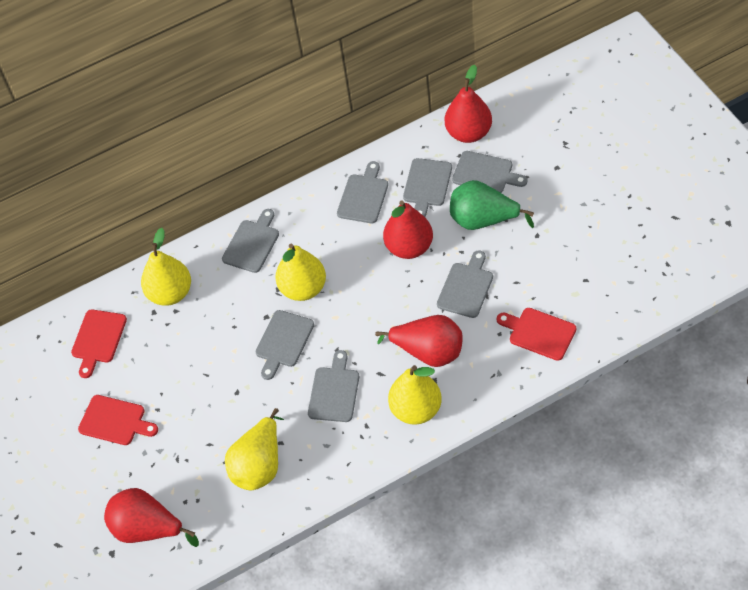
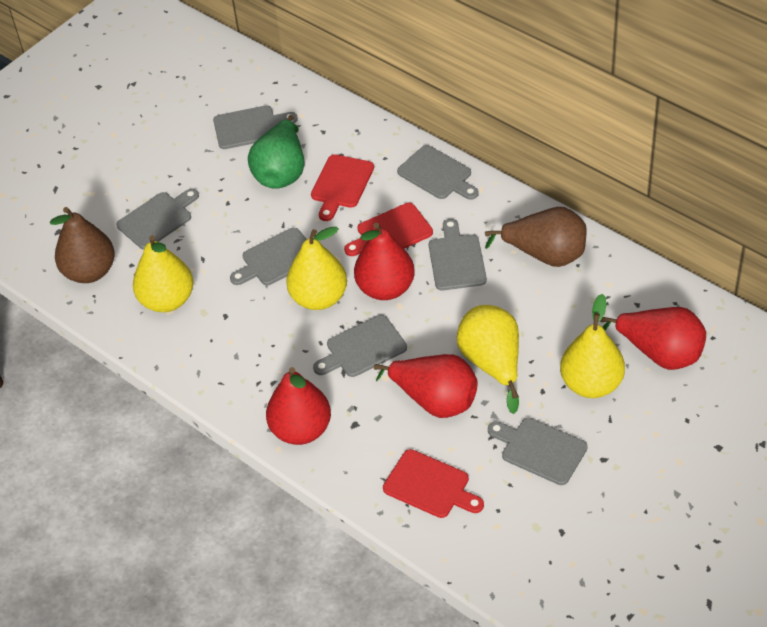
brown pear: none = 0 -> [50,207,115,283] [485,207,587,267] = 2

